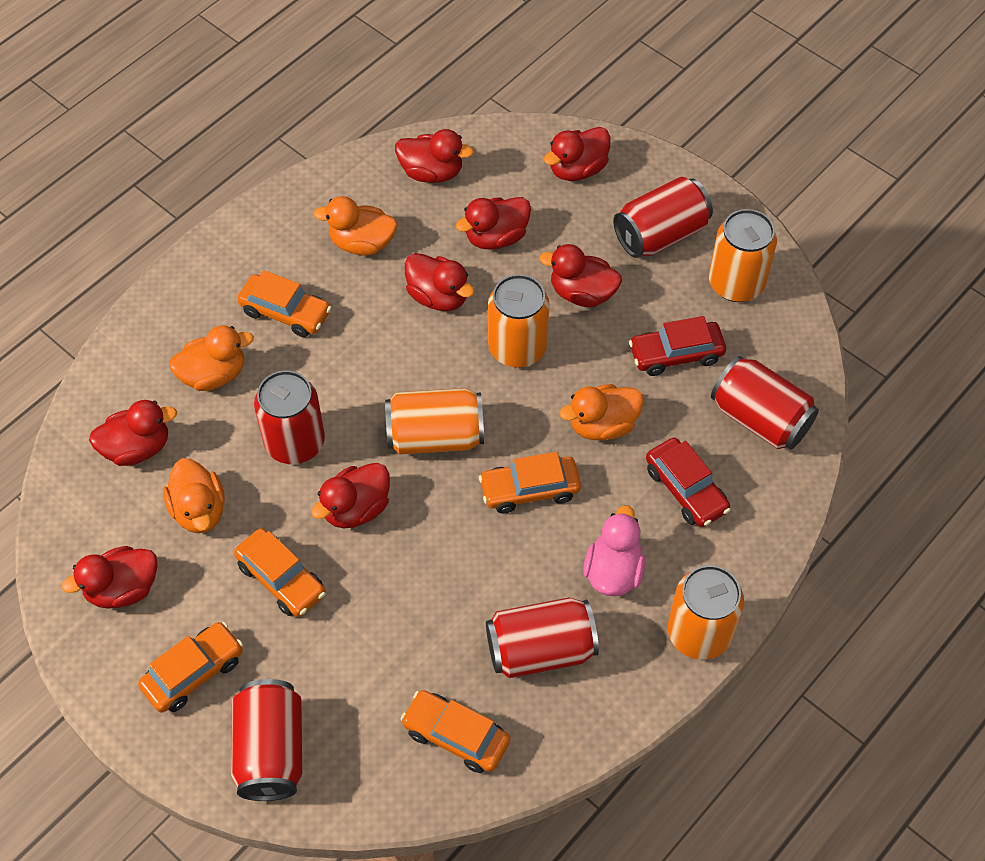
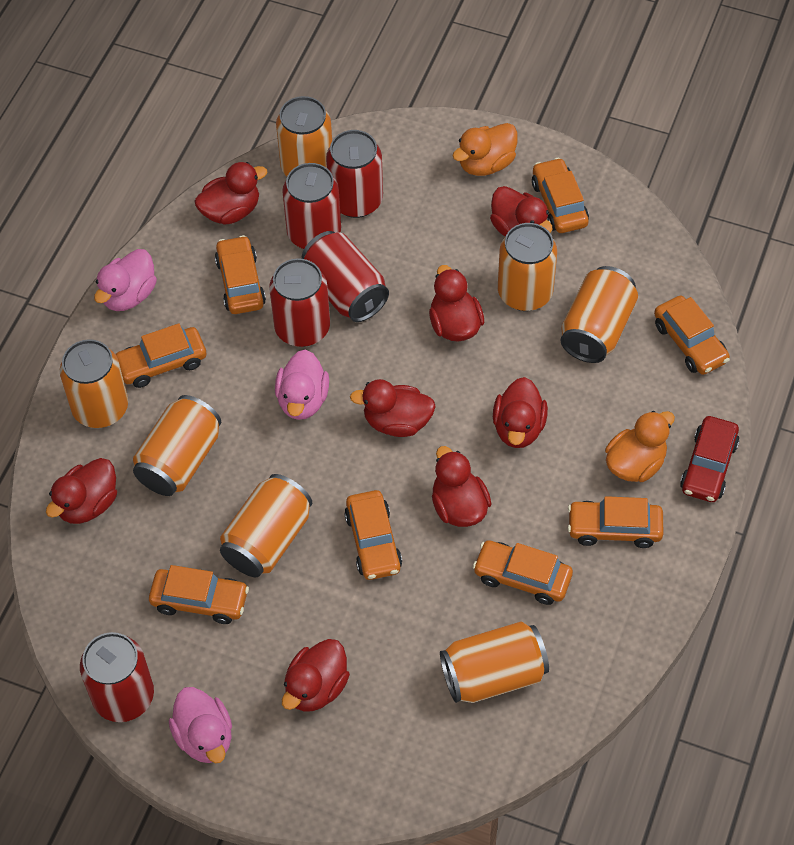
orange can: [385,388,484,454] [488,274,550,368] [668,565,744,660] [709,209,777,302] = 4 -> [60,339,128,428] [133,395,221,496] [220,474,312,577] [276,96,332,176] [440,621,549,703] [498,223,557,311] [561,266,638,363] = 7
orange car: [138,622,243,713] [234,528,326,617] [237,270,332,337] [401,690,510,773] [479,452,581,513] = 5 -> [115,323,206,388] [149,565,249,624] [215,235,266,314] [344,490,402,580] [473,540,573,605] [532,158,589,233] [568,496,663,548] [654,296,730,375] = 8
orange duck: [163,458,225,533] [169,325,254,391] [313,196,398,256] [559,384,644,440] = 4 -> [453,123,518,176] [605,411,675,482] = 2
pink duck: [583,505,645,596] = 1 -> [94,249,157,311] [169,687,232,763] [275,350,329,420] = 3
red car: [629,316,726,376] [646,438,731,527] = 2 -> [680,416,739,502] = 1

